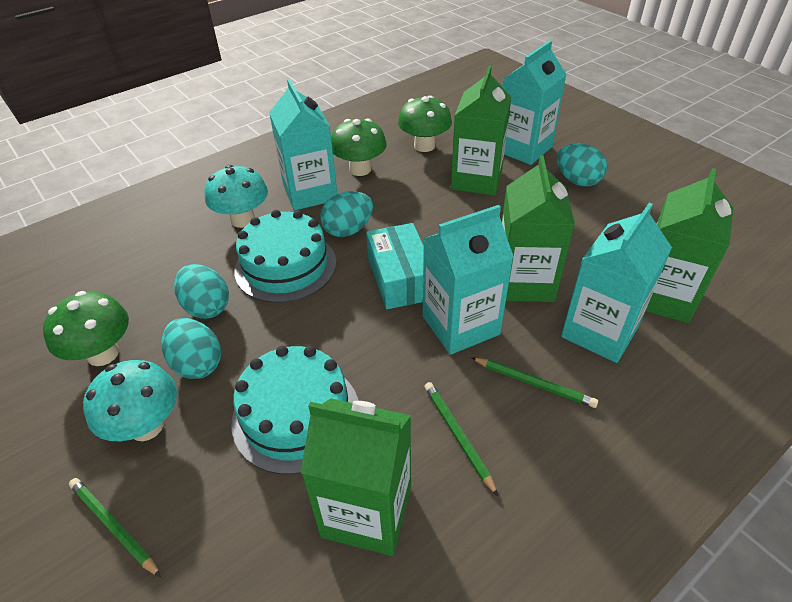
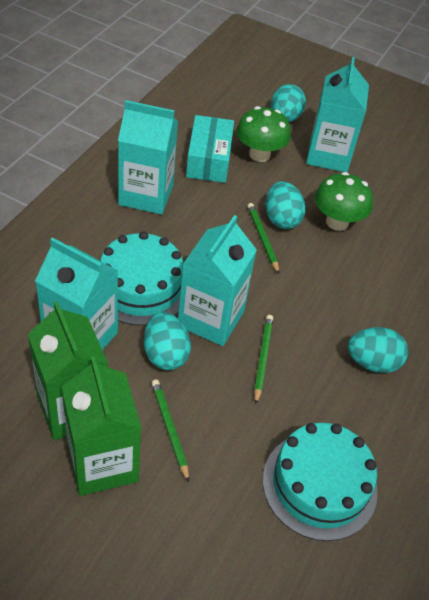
green carton: [301,398,411,556] [451,66,511,196] [502,155,575,302] [646,168,733,323] = 4 -> [28,301,108,440] [61,357,141,496] = 2
green mushroom: [43,291,129,366] [331,118,387,176] [398,96,452,152] = 3 -> [237,106,291,162] [315,172,373,231] = 2
turquoise mushroom: [83,360,177,441] [204,165,268,228] = 2 -> none = 0

